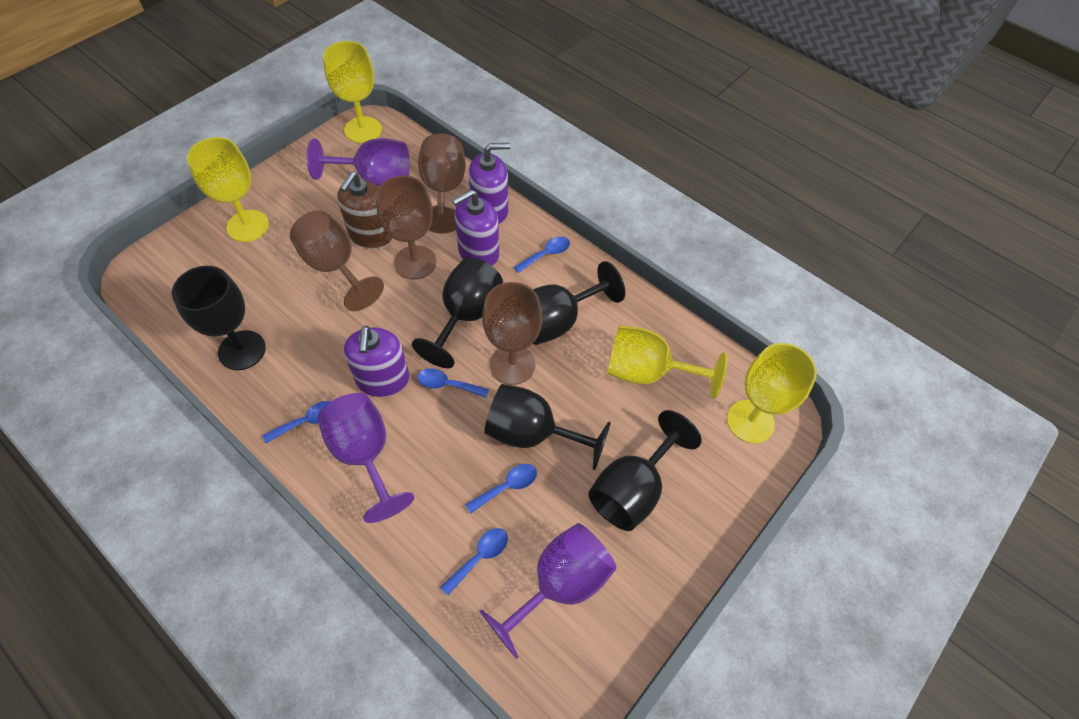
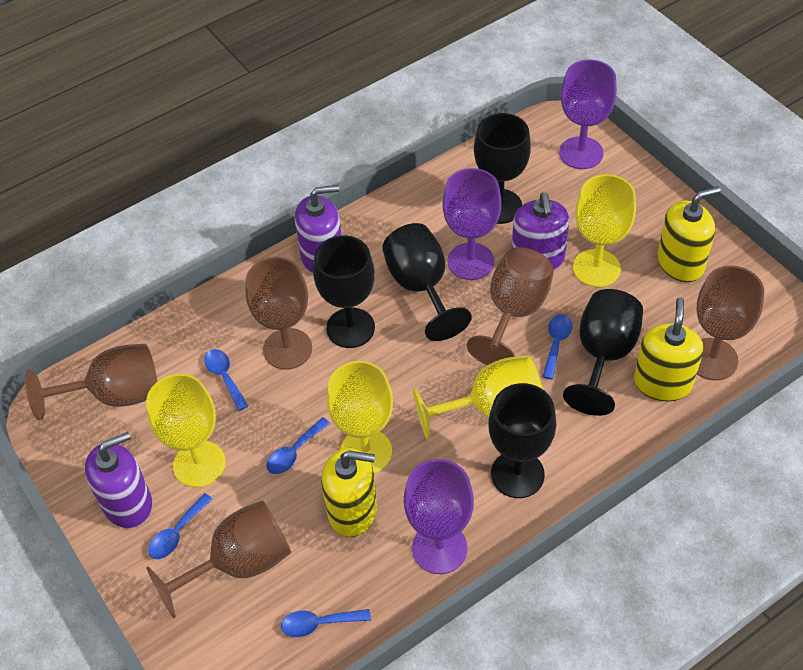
brown goblet: [290,210,384,311] [376,176,436,280] [418,133,466,233] [482,282,542,385] = 4 -> [25,344,157,420] [146,500,291,619] [245,257,312,370] [467,247,554,365] [697,266,764,380] = 5
brown soap dispenser: [337,172,393,249] = 1 -> none = 0
yellow soap dispenser: none = 0 -> [321,448,377,537] [634,298,703,401] [657,186,721,282] = 3

